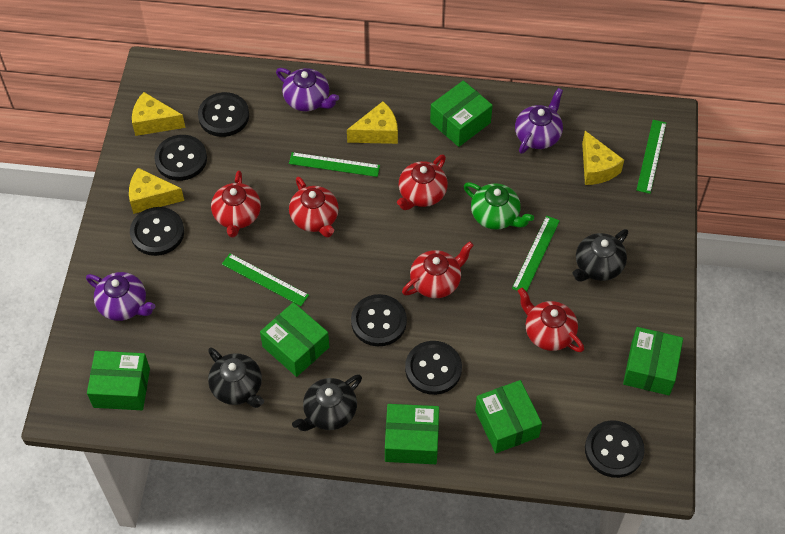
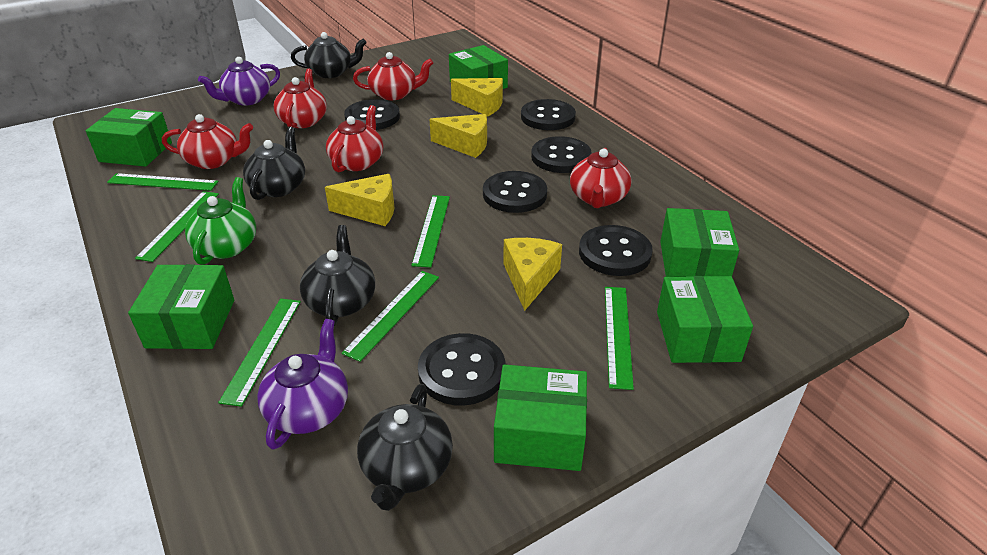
black teapot: [208,347,264,408] [292,374,362,431] [572,229,628,282] = 3 -> [243,126,305,200] [291,32,367,78] [300,225,375,326] [357,384,453,511] = 4
green ruler: [222,253,309,306] [289,152,380,177] [512,215,560,292] [636,120,666,194] = 4 -> [107,173,219,191] [135,191,219,262] [218,299,301,407] [342,271,439,362] [412,195,450,267] [605,287,634,390] = 6
purple teapot: [86,272,155,321] [276,68,339,111] [515,88,563,154] = 3 -> [198,57,280,106] [257,319,348,450] = 2

